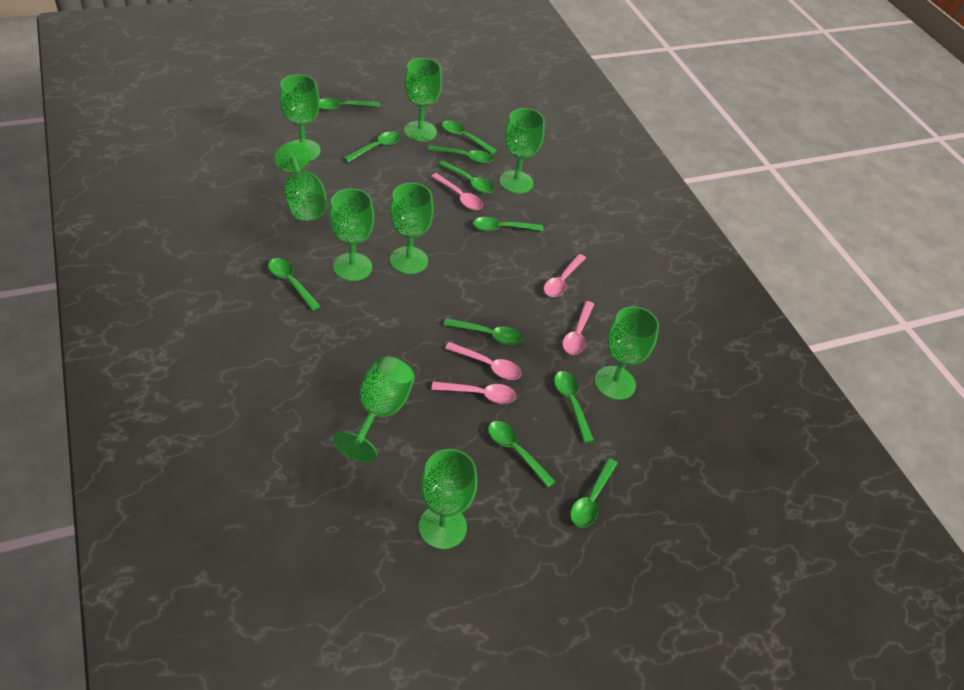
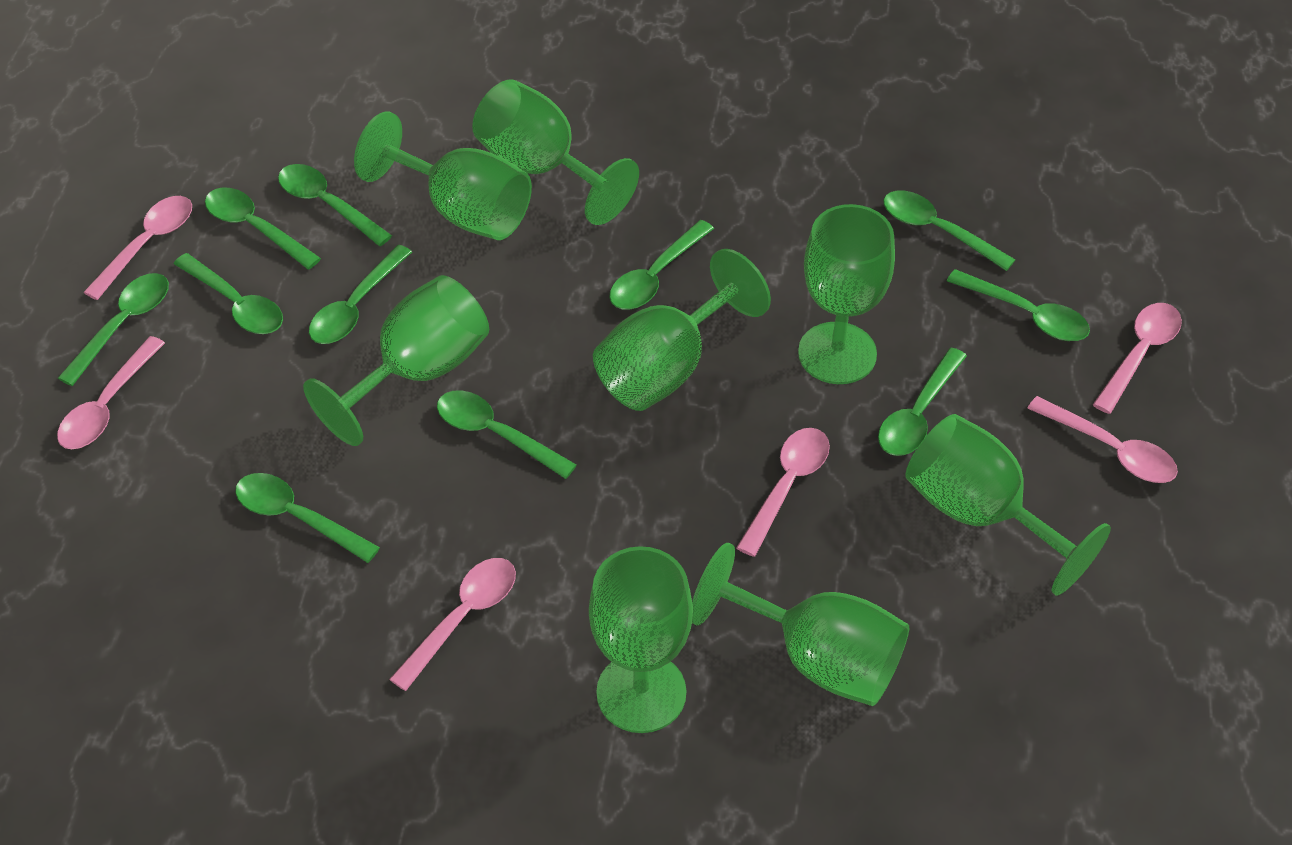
green goblet: [274,142,327,221] [280,74,321,161] [329,188,374,281] [333,356,415,462] [390,183,434,274] [404,58,442,142] [419,449,477,549] [499,108,545,194] [595,306,659,400] = 9 -> [303,275,489,446] [354,112,532,240] [472,79,639,225] [589,546,693,733] [593,249,771,411] [692,543,909,706] [798,204,895,384] [906,414,1111,596] = 8
pink spoon: [431,173,483,210] [431,381,516,404] [445,342,522,380] [543,254,586,297] [562,301,594,355] = 5 -> [57,336,165,449] [83,196,192,300] [389,558,516,691] [736,428,830,557] [1027,396,1178,483] [1093,303,1182,414] = 6

